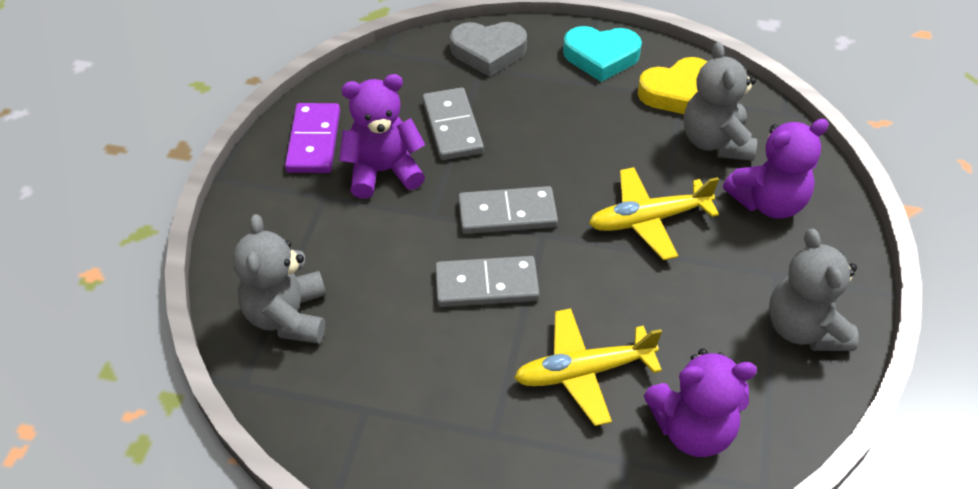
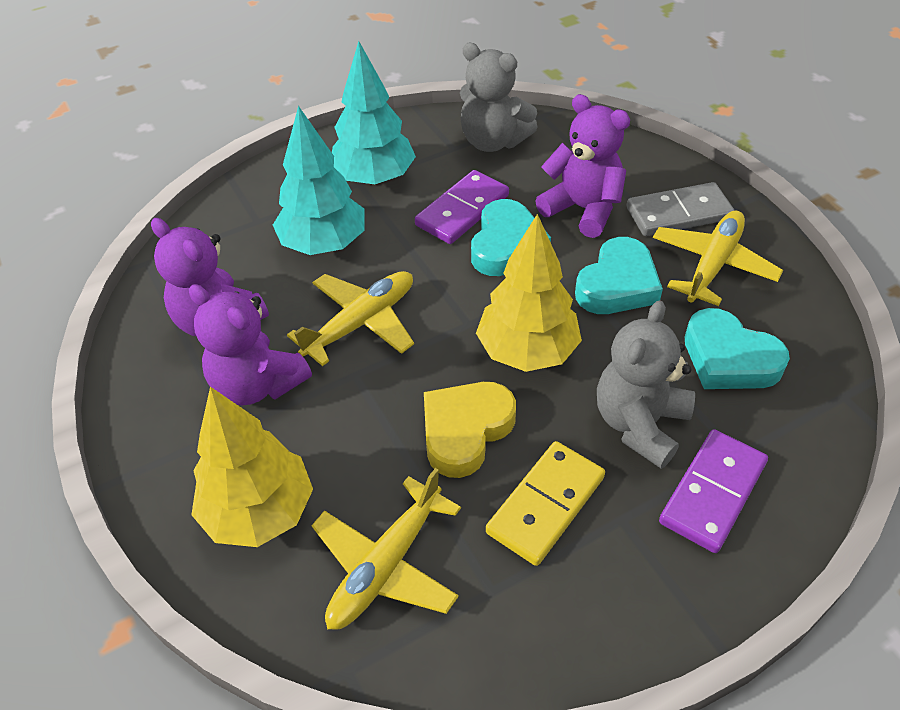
grey domino: [423,87,484,160] [435,256,540,307] [458,186,558,234] = 3 -> [627,182,735,236] = 1
grey heart: [450,22,527,77] = 1 -> none = 0
grey teddy bear: [233,214,326,344] [684,42,757,161] [769,229,858,351] = 3 -> [460,43,537,152] [597,300,695,469] = 2
purple domino: [285,103,340,173] = 1 -> [415,170,509,244] [659,429,768,553] = 2
turquoise heart: [563,26,642,82] = 1 -> [471,199,551,276] [575,237,663,314] [685,308,790,389] = 3
turquoise tree: none = 0 -> [273,106,365,255] [332,41,416,185] = 2
yellow domino: none = 0 -> [486,441,605,566] = 1
yellow plane: [514,308,662,426] [589,167,719,260] = 2 -> [287,271,414,366] [312,468,461,630] [653,210,783,306] = 3
yellow tree: none = 0 -> [191,387,313,547] [476,214,582,372] = 2

